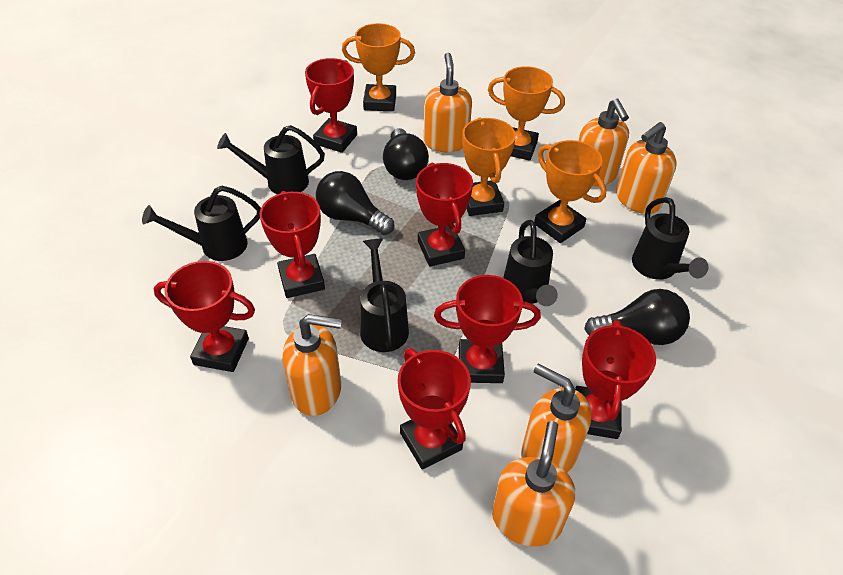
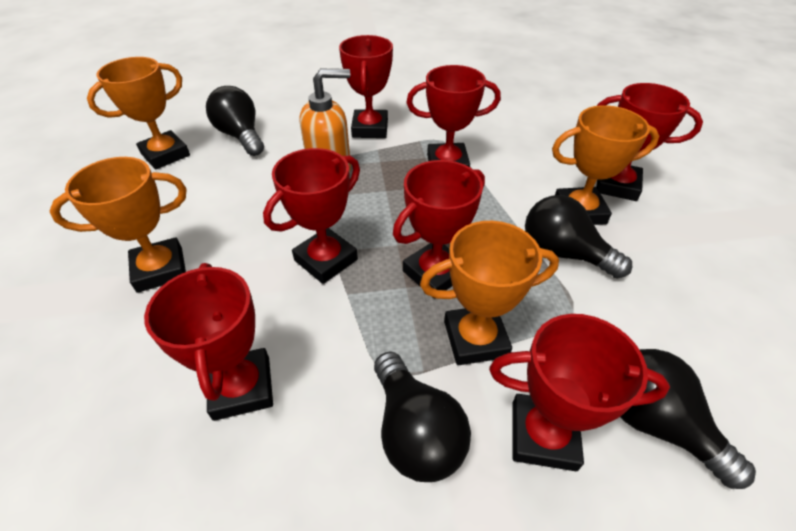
black light bulb: [316,171,394,235] [383,128,429,180] [584,289,690,345] = 3 -> [206,86,264,156] [374,352,471,482] [525,195,632,279] [621,349,756,489] = 4
black watering can: [142,186,261,261] [217,125,325,194] [360,238,409,352] [503,220,558,306] [632,197,708,280] = 5 -> none = 0
orange soap dispenser: [282,314,342,416] [424,53,472,152] [492,421,575,547] [521,363,592,472] [579,98,629,186] [616,122,677,214] = 6 -> [300,68,351,173] = 1

